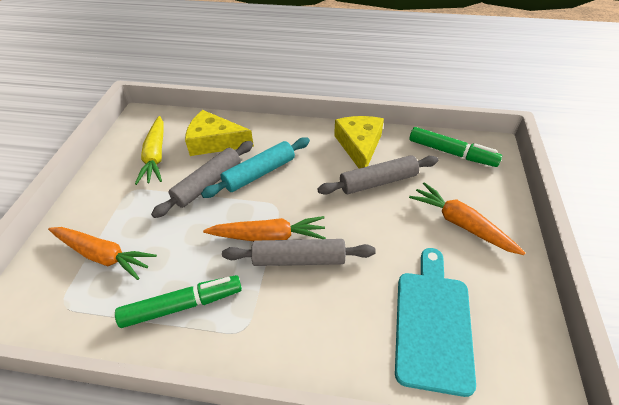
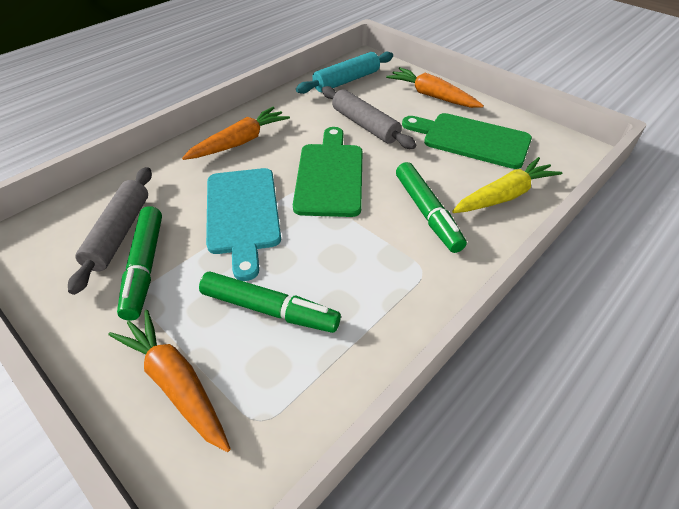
green cutting board: none = 0 -> [293,127,363,217] [402,113,532,169] = 2
green marker: [115,275,242,328] [409,127,502,167] = 2 -> [117,206,162,321] [199,271,341,333] [396,162,467,253] = 3
grey rolling pin: [151,141,253,218] [222,239,376,266] [317,155,438,195] = 3 -> [68,167,152,295] [322,86,416,149] = 2
yellow cheese: [185,110,254,156] [334,116,384,169] = 2 -> none = 0

